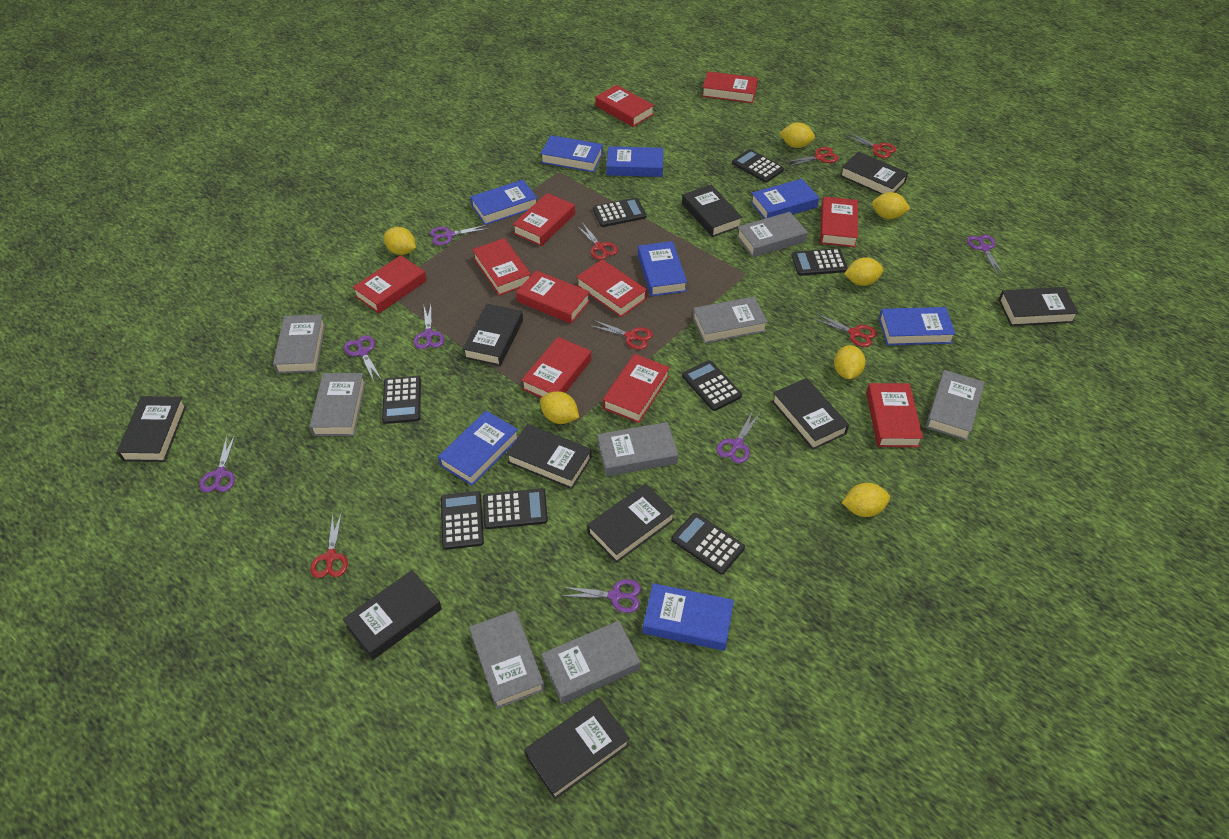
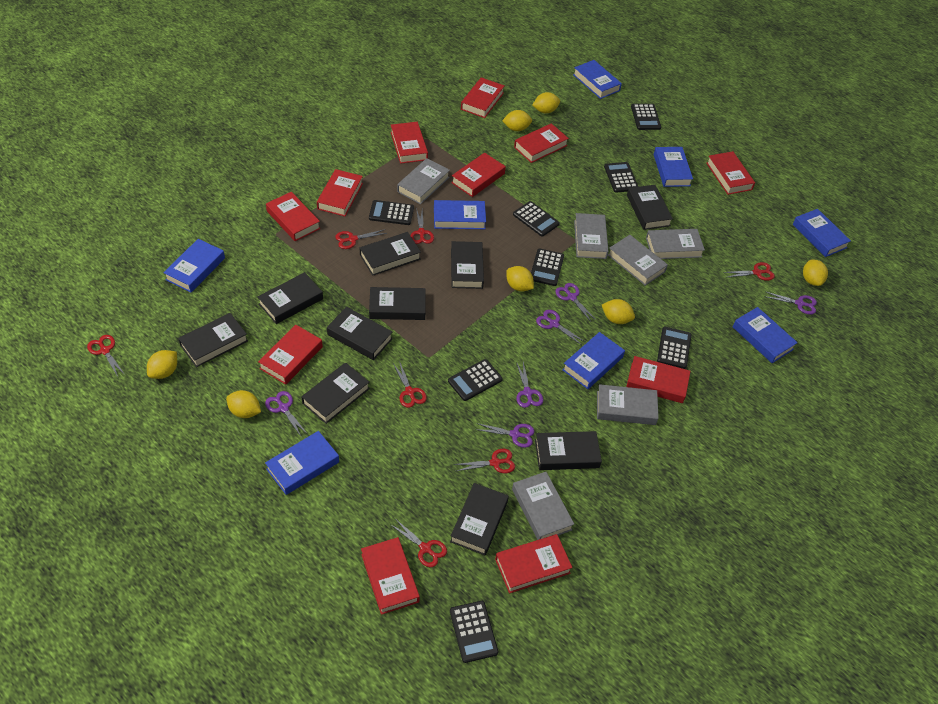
grey book: [273,314,325,374] [309,373,366,436] [469,610,545,709] [541,621,641,704] [597,422,678,476] [693,296,768,343] [737,212,808,257] [926,370,985,441] = 8 -> [397,158,450,204] [512,472,574,540] [574,213,609,259] [597,384,659,425] [608,235,668,286] [646,229,705,259] = 6
purple scissors: [199,435,235,492] [344,335,382,382] [414,305,444,349] [430,225,489,246] [563,579,641,613] [716,411,760,463] [967,235,1004,275] = 7 -> [265,391,307,436] [475,423,535,448] [516,362,543,408] [536,310,585,345] [555,283,596,322] [764,292,817,315] = 6
red scissors: [311,512,348,578] [576,224,618,260] [589,320,653,350] [786,147,838,167] [814,313,877,347] [846,132,896,158] = 6 -> [87,335,125,377] [335,229,387,249] [390,520,447,567] [393,361,427,408] [410,208,434,244] [454,449,515,473] [724,262,775,281] = 7

